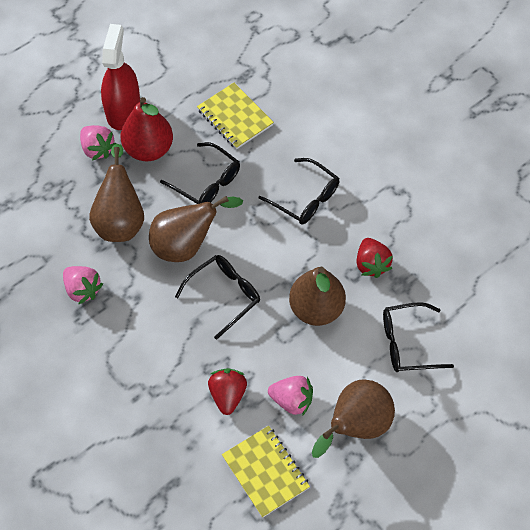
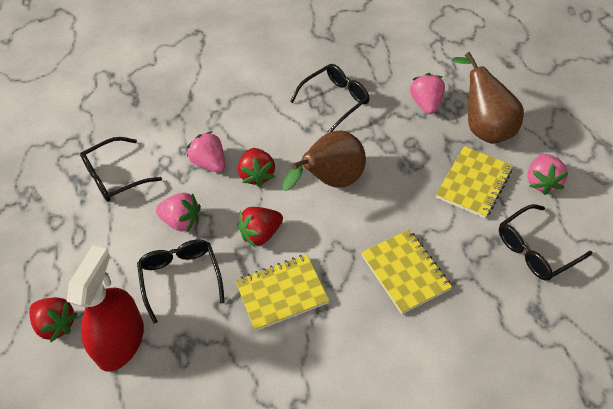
brown pear: [89,144,144,242] [149,196,243,262] [289,267,346,326] [312,379,395,458] = 4 -> [282,131,366,191] [452,52,524,144] = 2
pink strawberry: [63,266,103,305] [80,125,116,160] [268,376,313,416] = 3 -> [156,192,201,232] [187,131,225,173] [410,73,445,114] [527,154,569,195] = 4
red pear: [121,97,173,161] = 1 -> none = 0
red strawberry: [208,368,247,415] [357,238,393,278] = 2 -> [29,297,78,343] [238,148,275,187] [238,207,283,248] = 3
yellow notebook: [197,83,274,149] [222,426,310,518] = 2 -> [235,254,329,331] [361,230,452,314] [436,146,513,218] = 3

